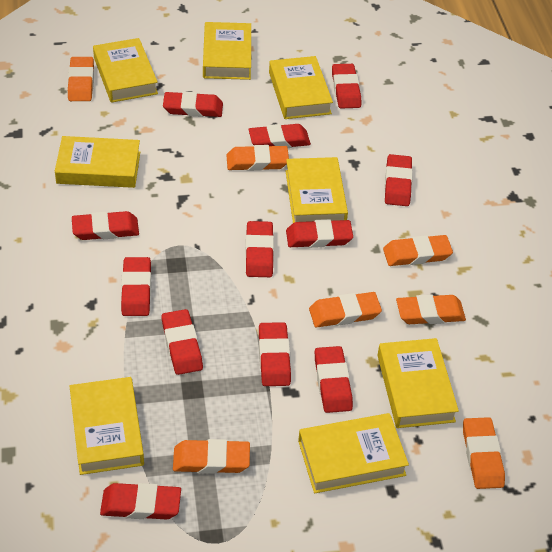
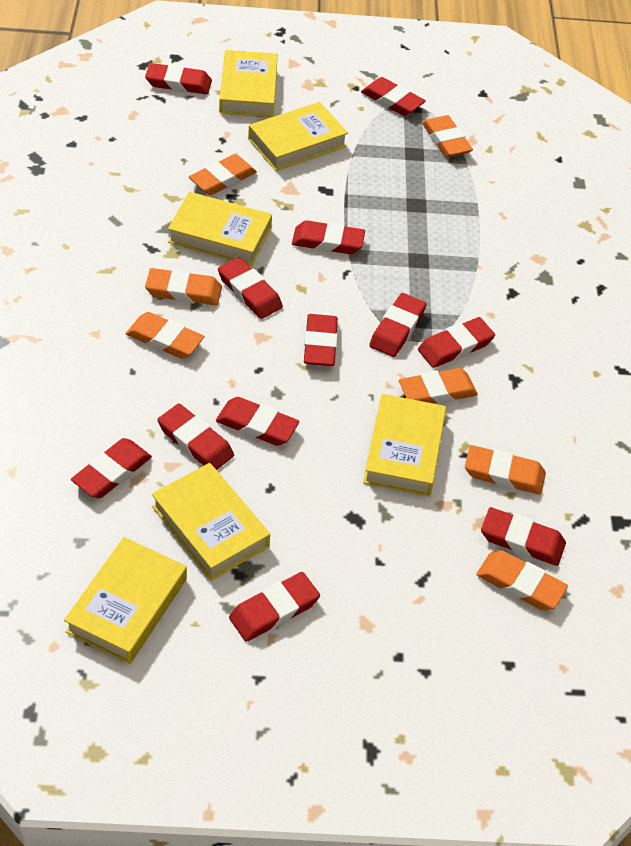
yellow book: [55,136,140,188] [70,377,144,475] [93,38,158,103] [203,22,251,80] [269,56,333,119] [286,157,348,223] [298,413,409,493] [377,338,459,428] = 8 -> [64,537,187,664] [152,463,270,580] [168,192,272,266] [219,50,278,117] [248,102,348,171] [363,394,446,496] = 6

